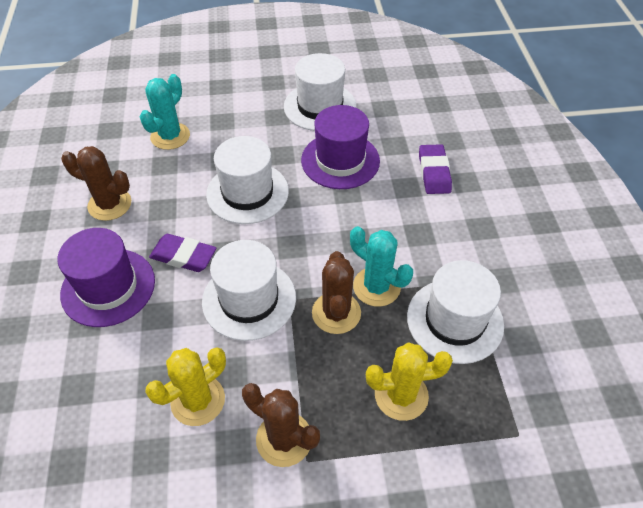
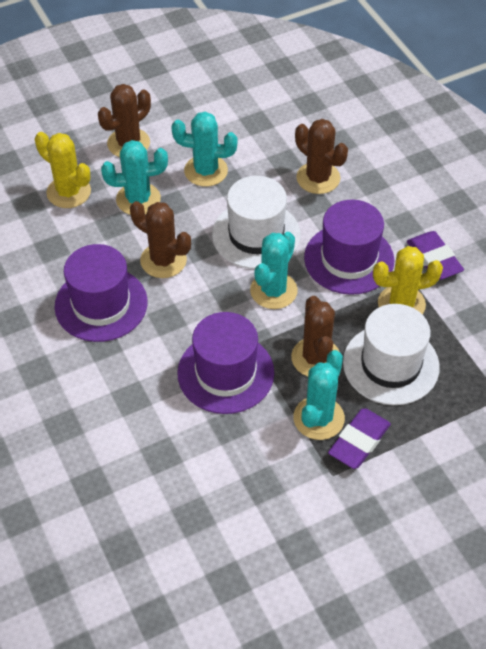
brown cactus: [61,146,131,221] [242,383,320,467] [312,251,361,334] = 3 -> [98,84,151,157] [130,201,191,278] [291,296,339,377] [295,119,348,194] = 4
purple hat: [57,228,155,327] [301,105,380,189] = 2 -> [54,244,148,342] [177,312,274,414] [304,200,395,295] = 3
turquoise cactus: [140,74,190,150] [350,226,413,307] = 2 -> [101,140,168,215] [171,111,238,187] [250,232,298,309] [293,350,345,440] = 4
white hat: [202,240,296,341] [206,136,289,224] [284,53,357,131] [407,260,504,364] = 4 -> [212,176,301,269] [343,304,440,405] = 2

